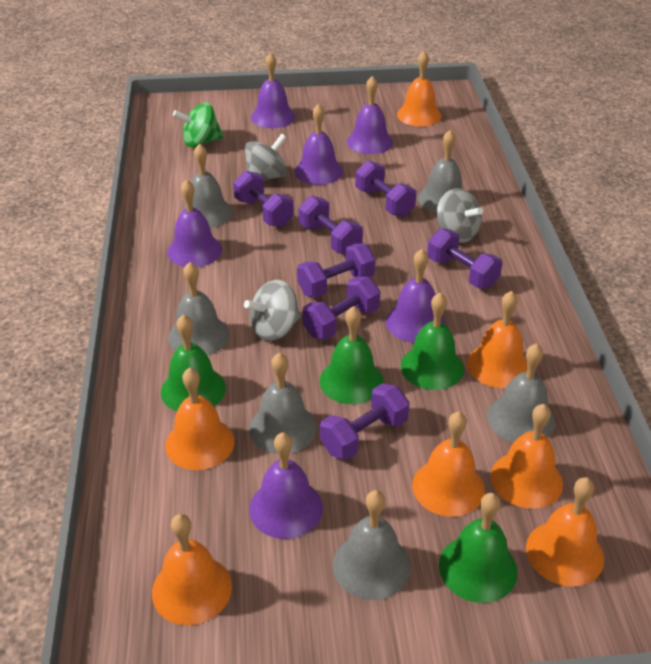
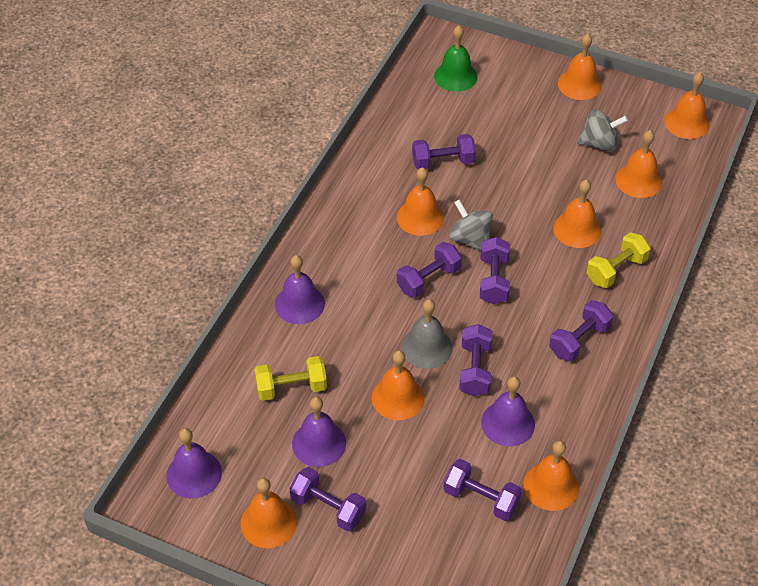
green bell: [161,315,226,411] [320,306,384,404] [401,293,464,390] [439,493,518,603] = 4 -> [434,25,478,92] = 1
green spinning top: [173,102,224,147] = 1 -> none = 0
grey bell: [168,262,229,355] [181,143,233,228] [249,352,317,454] [333,490,411,600] [418,130,463,213] [487,343,555,443] = 6 -> [401,299,453,369] = 1
grey spinning top: [244,280,301,341] [245,134,287,181] [436,188,483,243] = 3 -> [449,199,493,251] [577,109,628,152] = 2
orange bell: [152,514,232,625] [165,368,234,470] [397,51,442,126] [412,411,485,517] [467,291,528,388] [490,404,563,509] [526,477,604,587] = 7 -> [240,478,297,548] [372,350,425,420] [397,167,444,236] [524,440,579,511] [553,180,602,248] [558,34,602,100] [615,130,662,198] [665,72,710,139] = 8
purple bell: [167,179,222,267] [249,432,323,539] [251,52,296,128] [295,104,343,185] [347,76,393,154] [386,249,446,343] = 6 -> [167,428,222,499] [275,255,325,324] [292,397,346,467] [481,376,535,446] = 4
yellow dumbbell: none = 0 -> [254,356,327,401] [587,232,651,288] = 2

